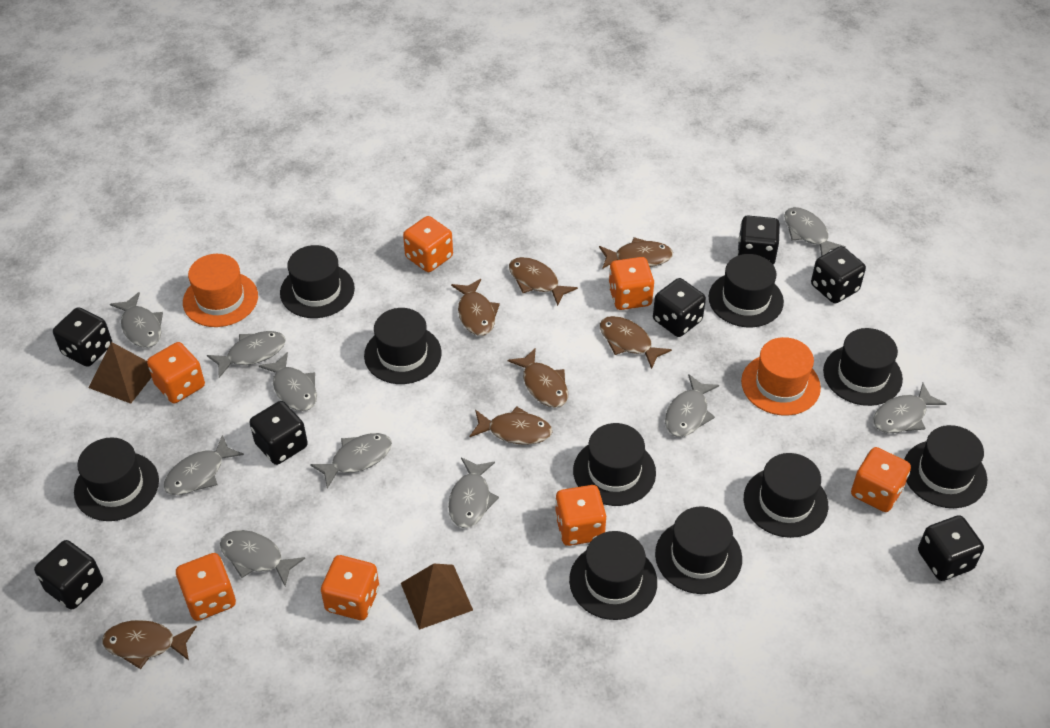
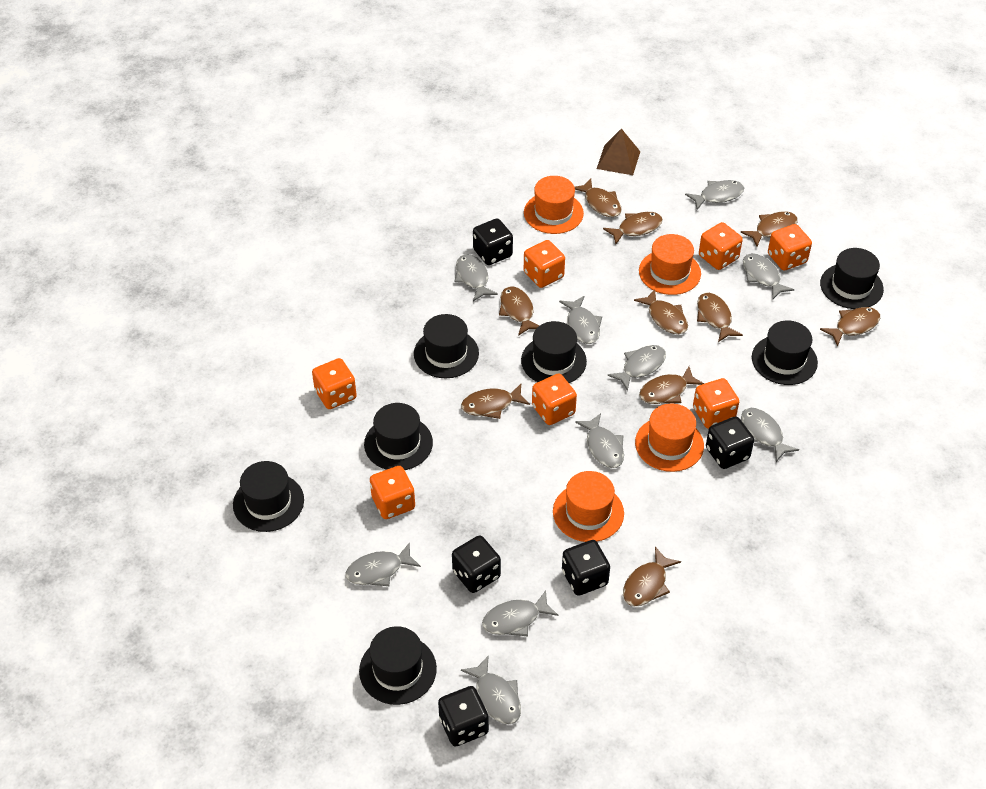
black dice: [34,540,103,609] [53,307,112,367] [250,401,308,465] [653,278,706,337] [737,215,780,265] [811,246,866,304] [918,515,984,581] = 7 -> [438,686,489,746] [452,535,501,593] [473,218,513,265] [562,540,610,596] [706,417,754,469] = 5
black hat: [74,437,159,521] [280,245,355,318] [364,308,442,384] [569,531,657,620] [573,423,656,506] [655,506,742,594] [708,254,784,327] [744,453,828,538] [823,328,903,406] [904,425,987,508] = 10 -> [233,461,304,532] [359,626,437,705] [364,403,433,470] [414,314,479,378] [521,321,587,383] [752,321,818,385] [820,248,884,309] = 7
brown fish: [102,620,197,669] [451,279,500,336] [469,406,552,445] [508,348,568,408] [509,257,578,306] [599,237,673,269] [600,316,672,369] = 7 -> [461,384,530,419] [499,286,539,336] [575,178,622,217] [603,212,663,244] [623,547,681,606] [634,289,688,334] [639,366,704,404] [697,293,743,342] [741,211,798,246] [820,307,880,347] = 10
brown pyramid: [89,342,152,404] [401,563,473,630] = 2 -> [597,128,640,175] = 1
orange hat: [183,254,258,327] [741,337,821,416] = 2 -> [524,176,584,234] [553,471,624,542] [635,403,704,472] [639,234,701,295] = 4

